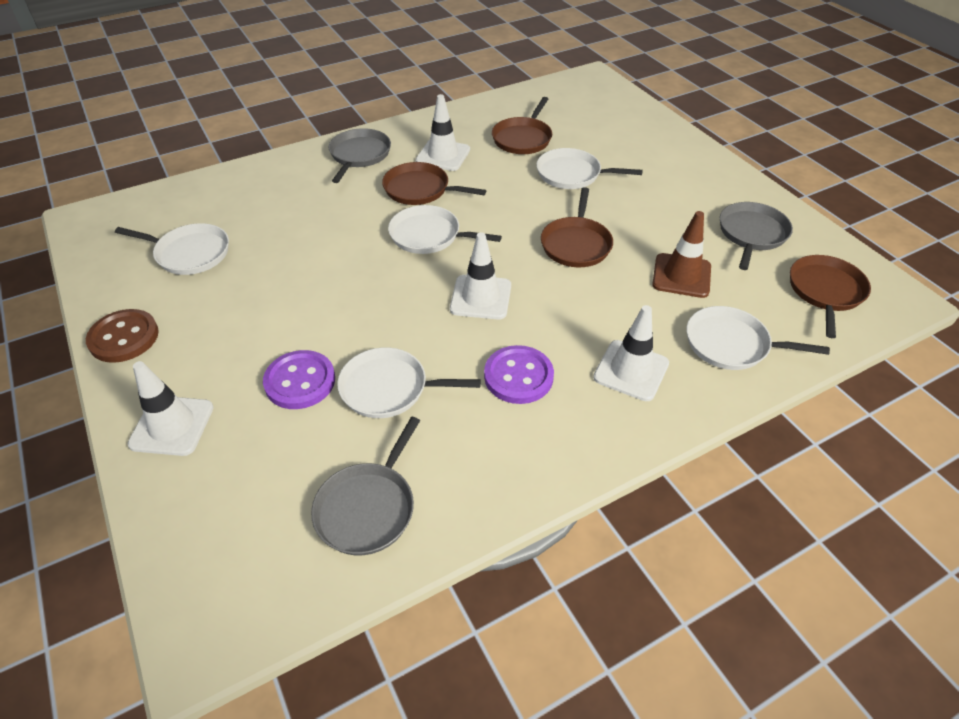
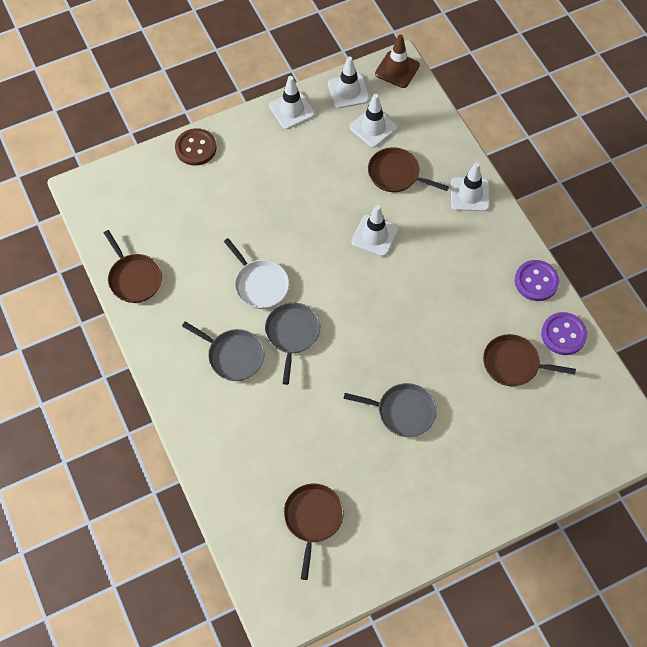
white pan: [115,223,229,275] [337,347,481,418] [388,205,502,254] [536,148,643,189] [687,306,830,370] = 5 -> [224,238,289,309] = 1
white traffic cone: [128,361,214,456] [416,94,470,171] [450,232,511,320] [593,305,669,401] = 4 -> [269,76,315,129] [328,57,369,108] [350,94,397,148] [351,205,399,257] [451,162,490,211] = 5

